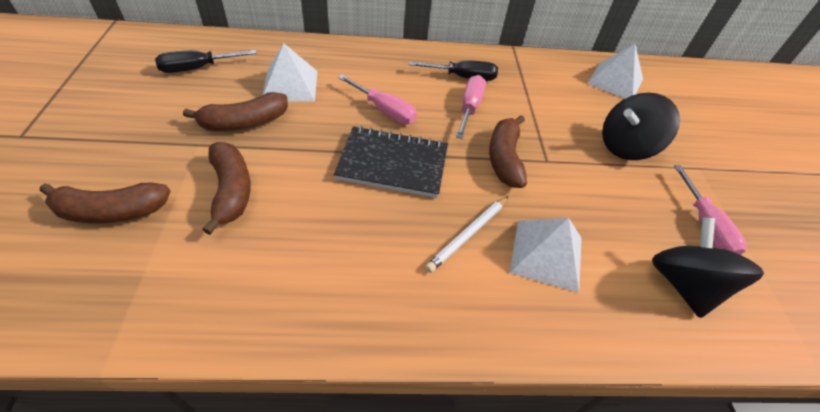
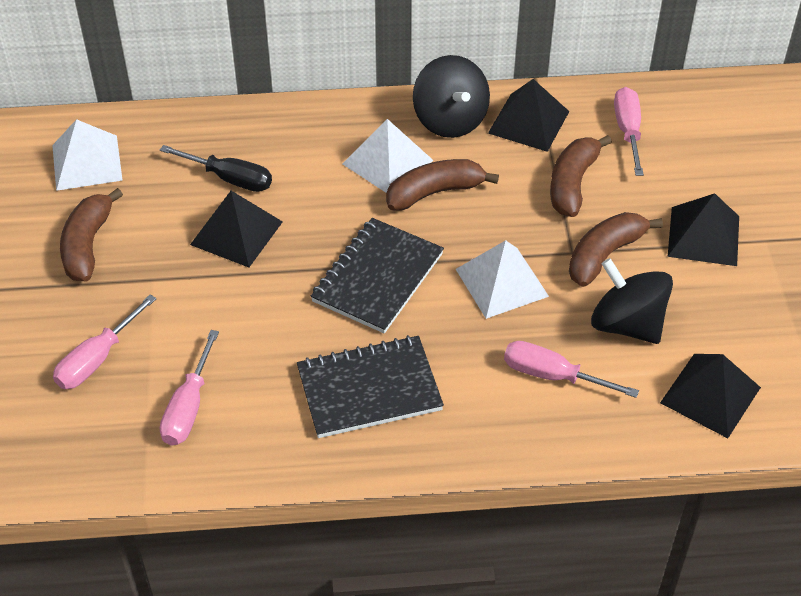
black notebook: [334,126,448,198] = 1 -> [297,335,444,438] [311,218,444,334] = 2
black pyramid: none = 0 -> [190,191,283,267] [488,79,569,152] [660,354,761,438] [668,193,739,266] = 4
black screwdriver: [155,50,257,73] [409,60,498,81] = 2 -> [160,145,272,192] = 1
pink screwdriver: [338,75,417,124] [456,75,486,139] [674,165,747,255] = 3 -> [53,295,156,389] [160,330,219,445] [504,341,639,398] [614,87,644,176] = 4
white pencil: [425,196,509,273] = 1 -> none = 0

